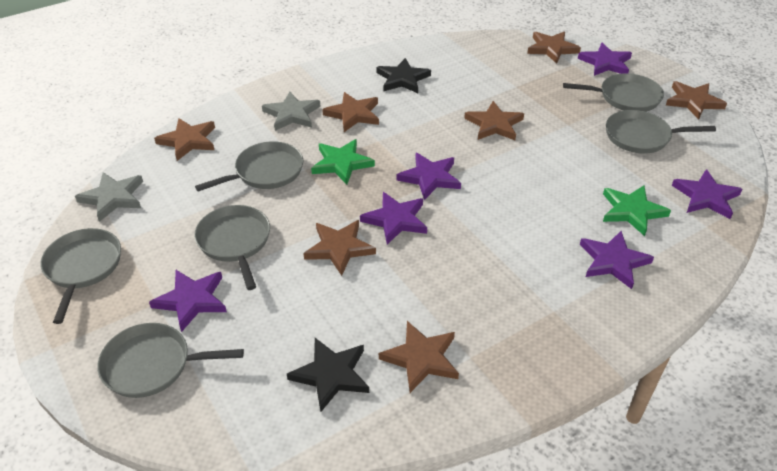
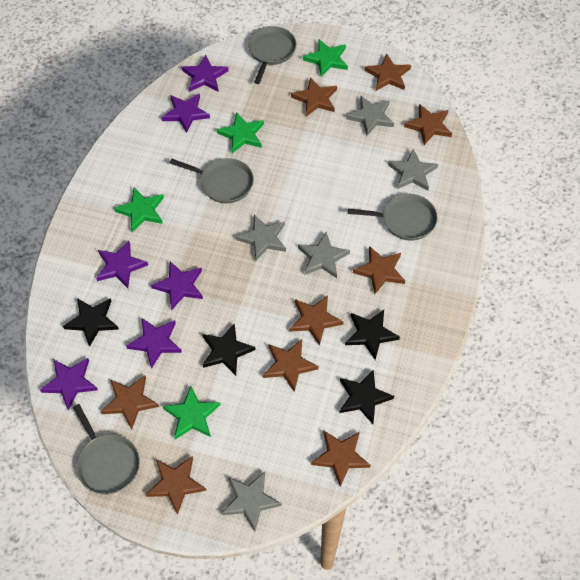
black star: [287,338,369,412] [376,58,431,93] = 2 -> [63,298,119,347] [202,323,256,375] [339,369,394,424] [345,310,400,360] = 4
brown star: [154,118,215,161] [303,220,376,276] [322,92,379,132] [379,321,459,393] [464,101,524,140] [527,31,581,64] [666,81,727,119] = 7 -> [101,375,159,429] [146,456,206,515] [263,340,319,392] [289,295,344,346] [291,77,337,117] [311,431,371,486] [353,246,405,294] [364,53,411,91] [404,104,452,145] = 9
green star: [311,139,375,185] [603,186,671,236] = 2 -> [114,188,164,232] [163,386,220,440] [217,112,264,153] [303,39,348,77] = 4
grey pan: [40,228,121,324] [97,323,244,398] [194,205,270,290] [195,141,303,192] [563,73,664,112] [606,110,716,154] = 6 -> [73,404,140,495] [170,158,254,203] [248,26,296,84] [348,194,438,240] = 4
grey star: [75,172,143,222] [262,92,321,131] = 2 -> [221,472,282,531] [236,215,286,261] [298,232,350,278] [346,96,394,136] [388,149,438,191] = 5

